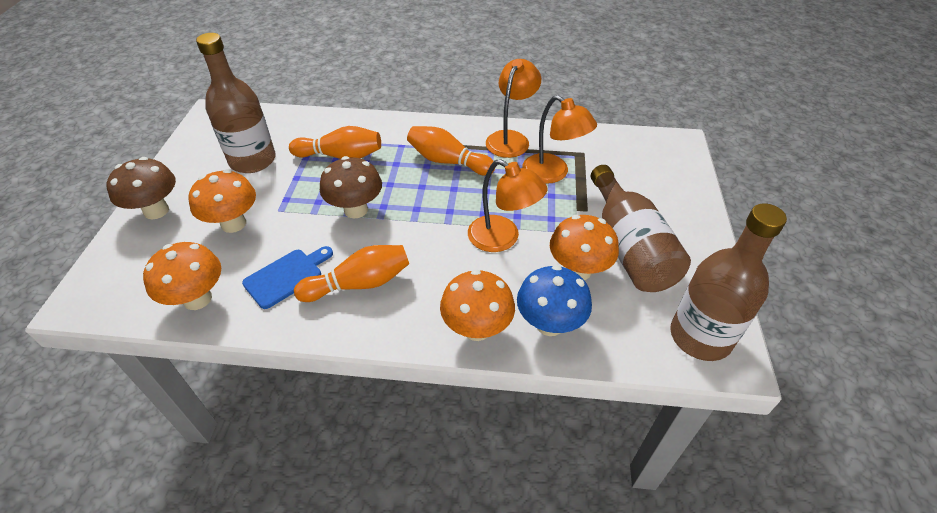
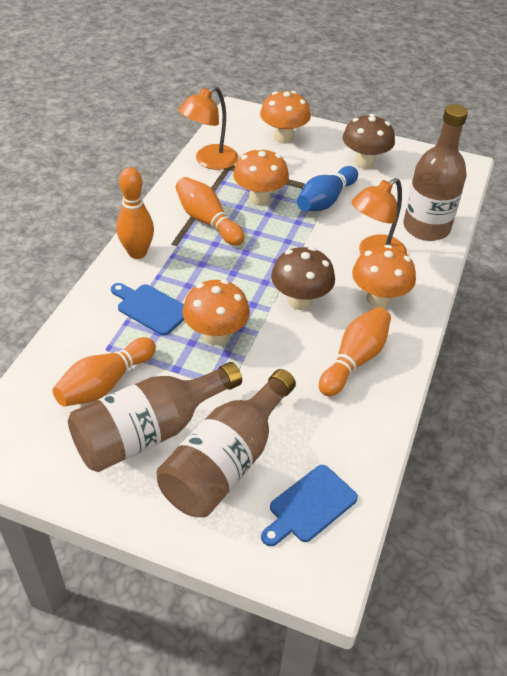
blue bowling pin: none = 0 -> [297,166,358,211] = 1
blue cutting board: [242,246,333,309] = 1 -> [111,283,184,336] [261,465,358,546] = 2
blue mushroom: [517,265,592,336] = 1 -> none = 0
orange bowling pin: [289,126,381,159] [294,245,409,302] [407,126,495,176] = 3 -> [53,337,156,406] [116,167,154,259] [176,177,245,246] [319,307,391,396] = 4
orange lamp: [468,159,547,252] [486,59,541,158] [522,95,597,184] = 3 -> [178,86,238,170] [352,178,407,254] = 2

